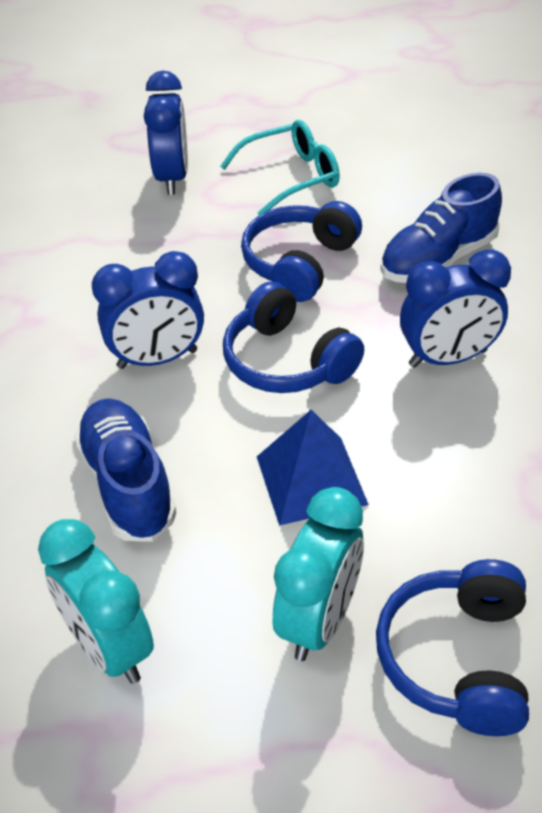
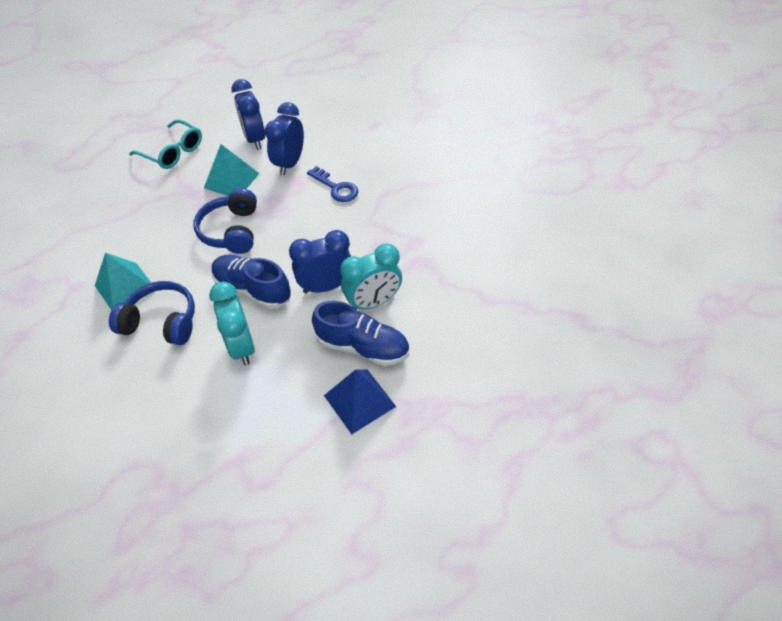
blue headphones: [223,281,364,393] [241,201,362,302] [376,559,529,736] = 3 -> [109,281,195,345] [193,188,257,254] = 2
blue key: none = 0 -> [307,166,359,202] = 1
turquoise pyramid: none = 0 -> [95,253,151,310] [204,144,259,196] = 2

